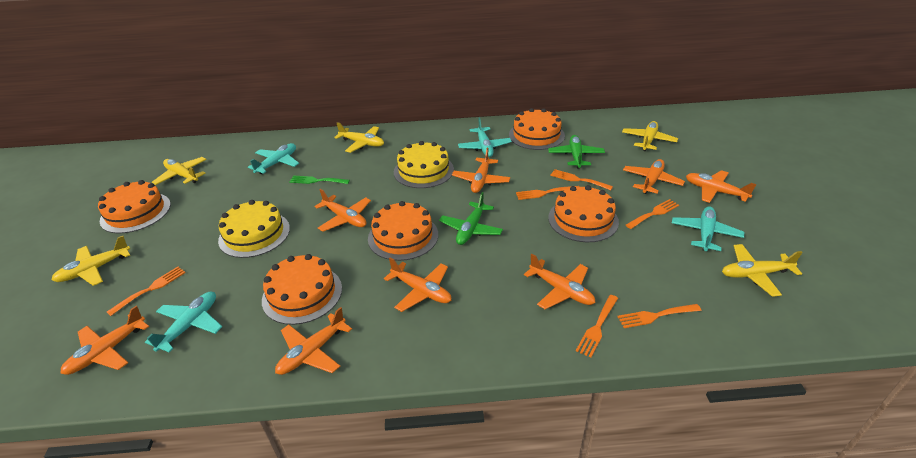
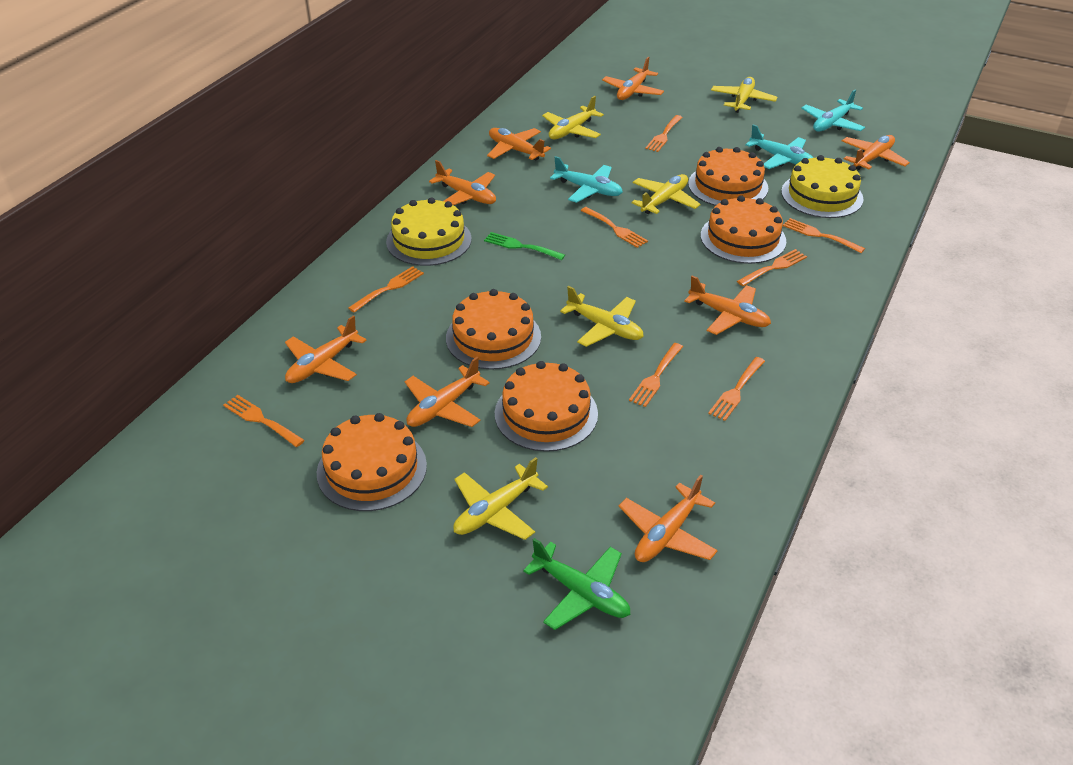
green plane: [439,192,503,245] [548,135,605,168] = 2 -> [523,538,630,630] = 1
orange fork: [107,267,186,316] [516,186,579,200] [550,169,613,190] [576,295,618,358] [617,304,701,328] [626,199,679,229] = 6 -> [223,395,305,447] [348,266,424,313] [580,207,648,248] [629,343,683,407] [645,115,683,152] [708,357,765,421] [737,249,807,286] [783,218,865,253] = 8
turquoise plane: [145,291,222,353] [248,143,299,174] [458,118,512,157] [672,206,744,251] = 4 -> [550,156,623,203] [745,124,814,169] [801,90,865,132] = 3

